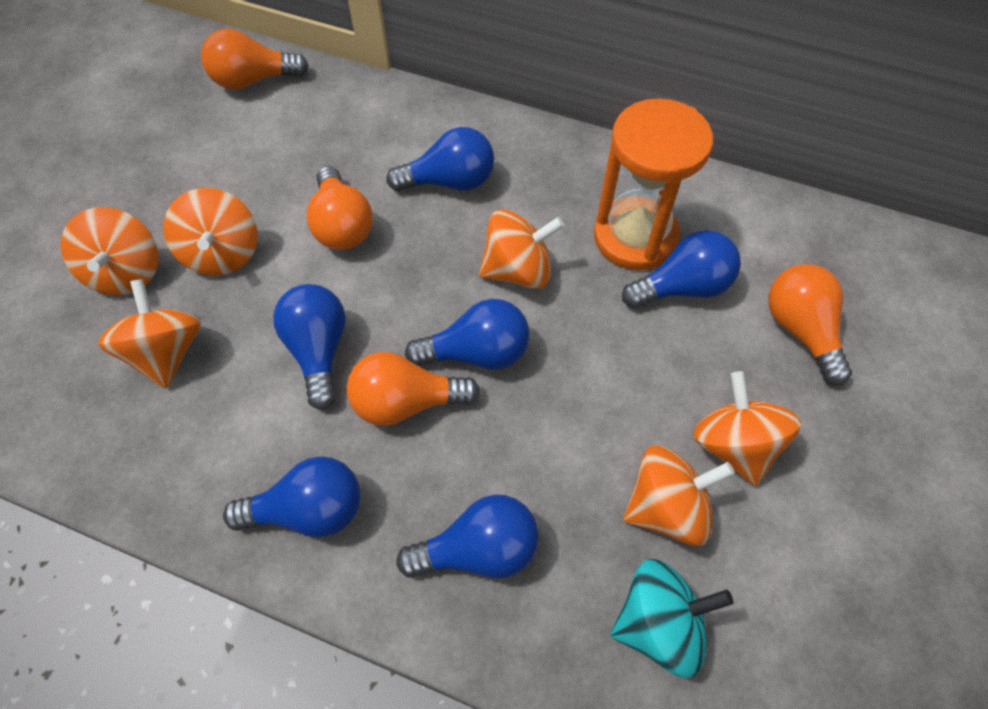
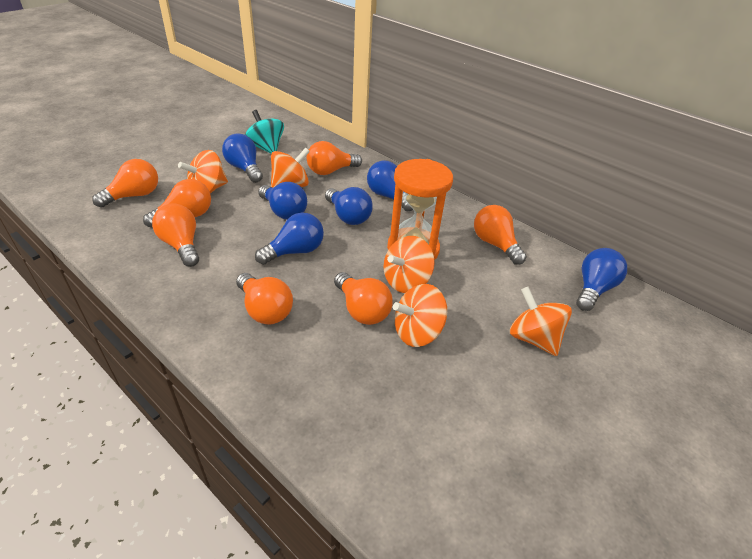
orange light bulb: [201,29,309,90] [306,166,373,250] [347,352,480,426] [768,264,852,386] = 4 -> [92,159,158,208] [143,179,211,228] [152,203,199,267] [236,273,293,325] [307,141,362,175] [334,272,393,325] [474,205,527,265] = 7
orange spinning top: [61,207,158,295] [98,279,201,389] [163,188,258,276] [479,209,565,289] [623,445,735,546] [693,371,801,486] = 6 -> [178,150,228,193] [271,148,310,188] [383,236,435,293] [393,284,447,347] [510,287,572,356] = 5

